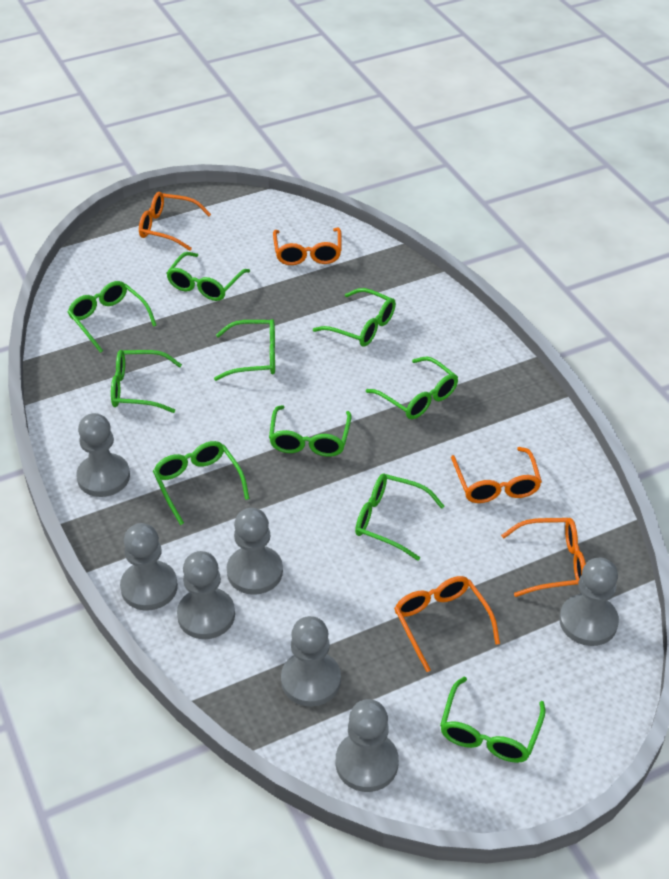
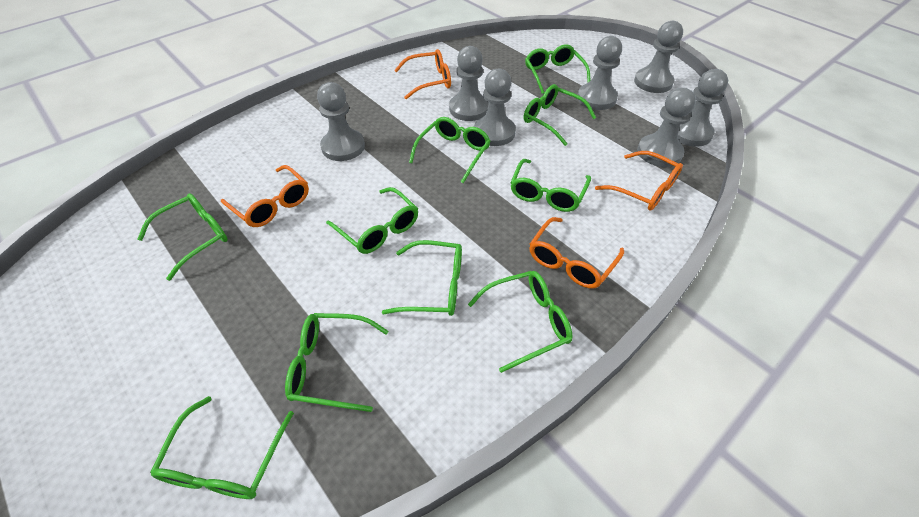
orange glasses: [139,192,211,251] [273,228,342,265] [394,576,500,672] [451,447,542,503] [501,518,586,597] = 5 -> [221,165,309,227] [394,49,451,99] [530,217,624,288] [595,151,683,211] = 4

